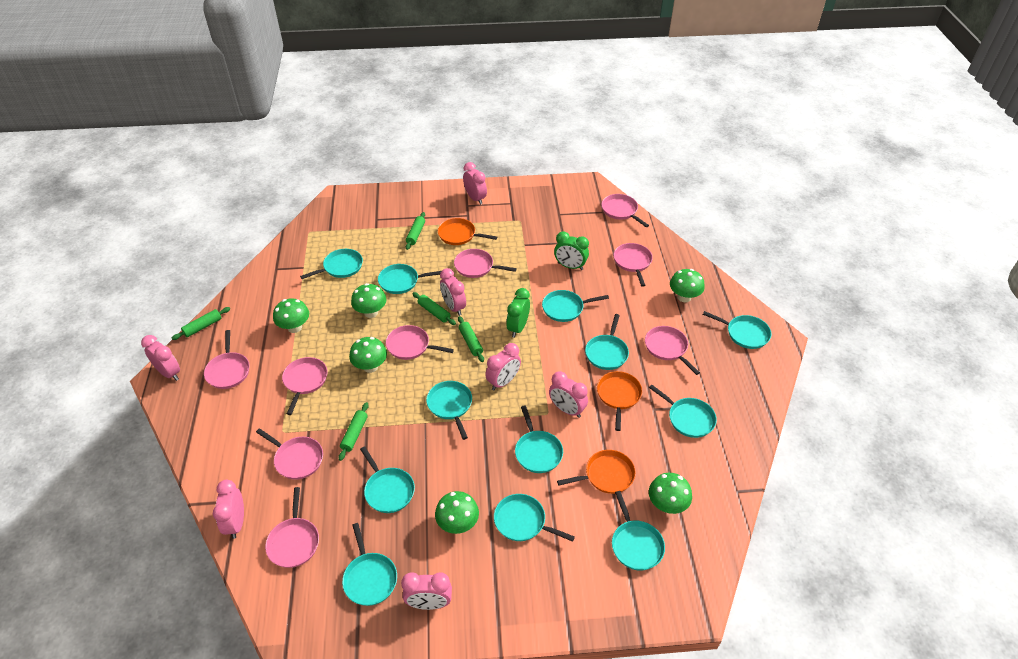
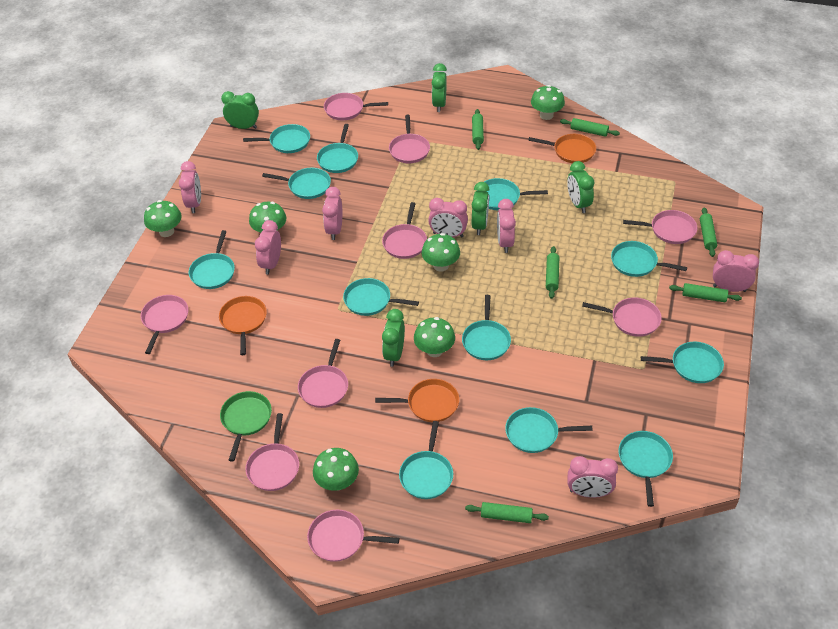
green clock: [506,288,530,337] [554,231,589,270] = 2 -> [221,91,259,129] [382,309,405,367] [431,63,447,112] [472,182,490,235] [567,161,594,213] = 5
green pan: none = 0 -> [220,391,272,462] = 1
green rolling pin: [172,307,230,340] [339,402,369,461] [406,212,425,250] [412,292,456,325] [458,316,484,362] = 5 -> [465,502,549,523] [472,109,484,150] [546,246,559,299] [560,118,620,137] [669,283,742,302] [700,207,717,257] = 6

